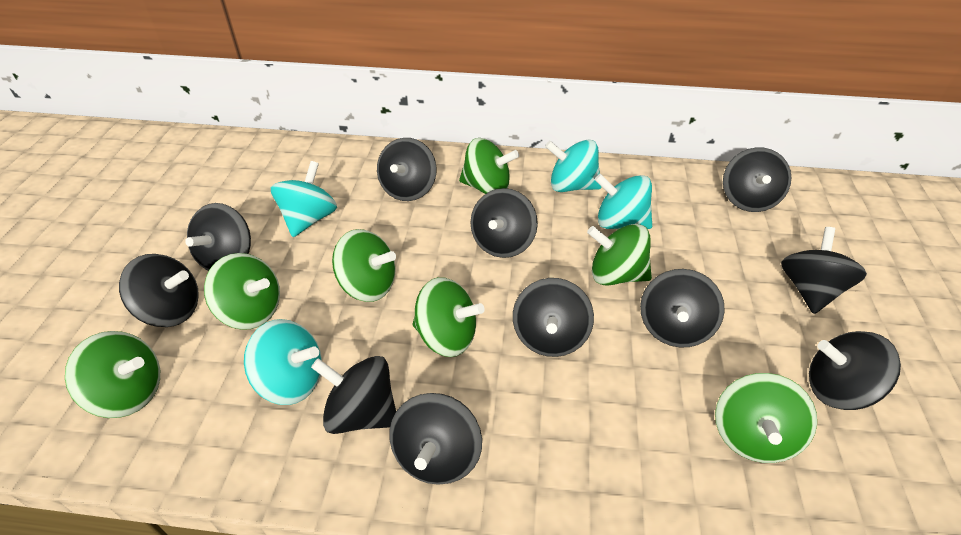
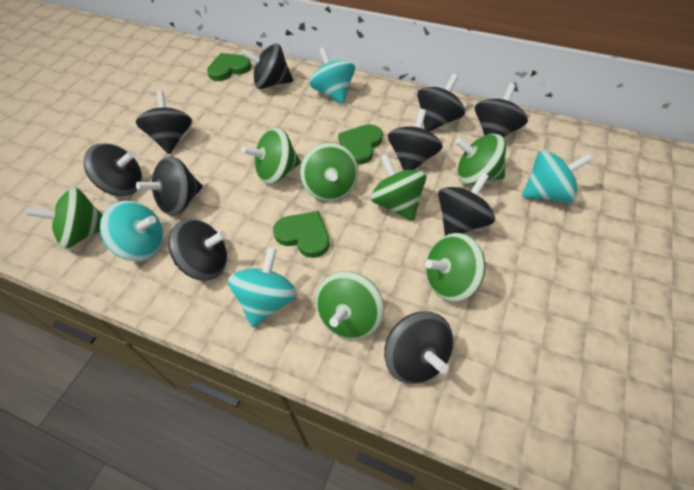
black spinning top: [119,254,199,327] [185,203,251,271] [311,356,396,434] [377,138,437,201] [389,393,482,485] [470,188,538,258] [513,278,594,357] [640,269,725,347] [723,147,792,212] [781,227,867,314] [809,331,901,410] = 11 -> [84,143,142,196] [136,90,192,154] [136,156,203,216] [168,219,227,280] [242,44,293,89] [384,311,454,384] [388,109,443,170] [417,74,465,132] [438,173,495,236] [475,83,528,137] = 10
green heart: none = 0 -> [207,53,251,81] [273,211,330,258] [338,124,383,165] = 3

